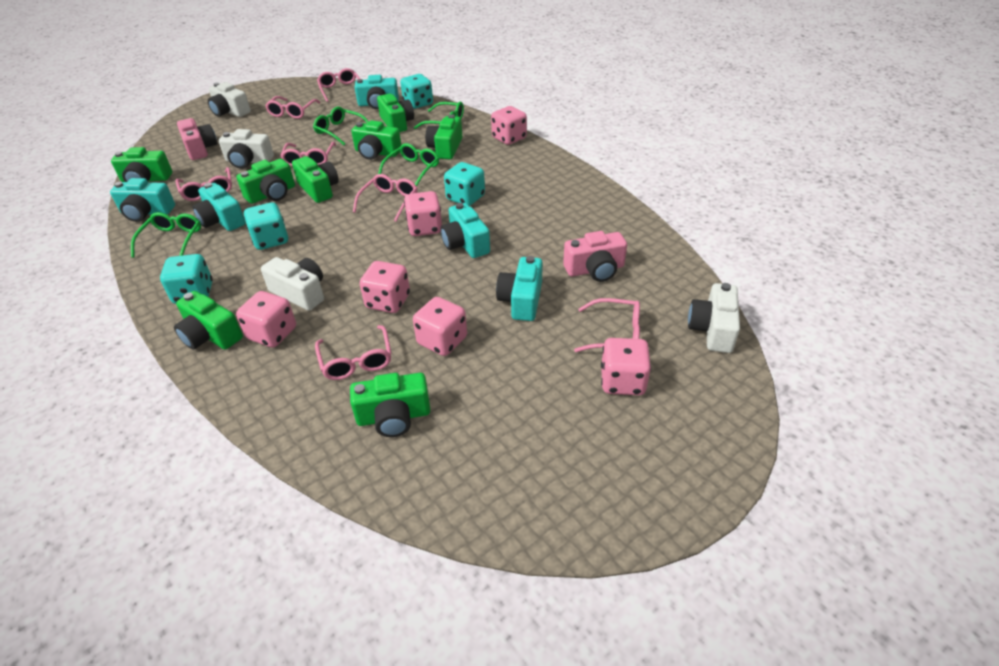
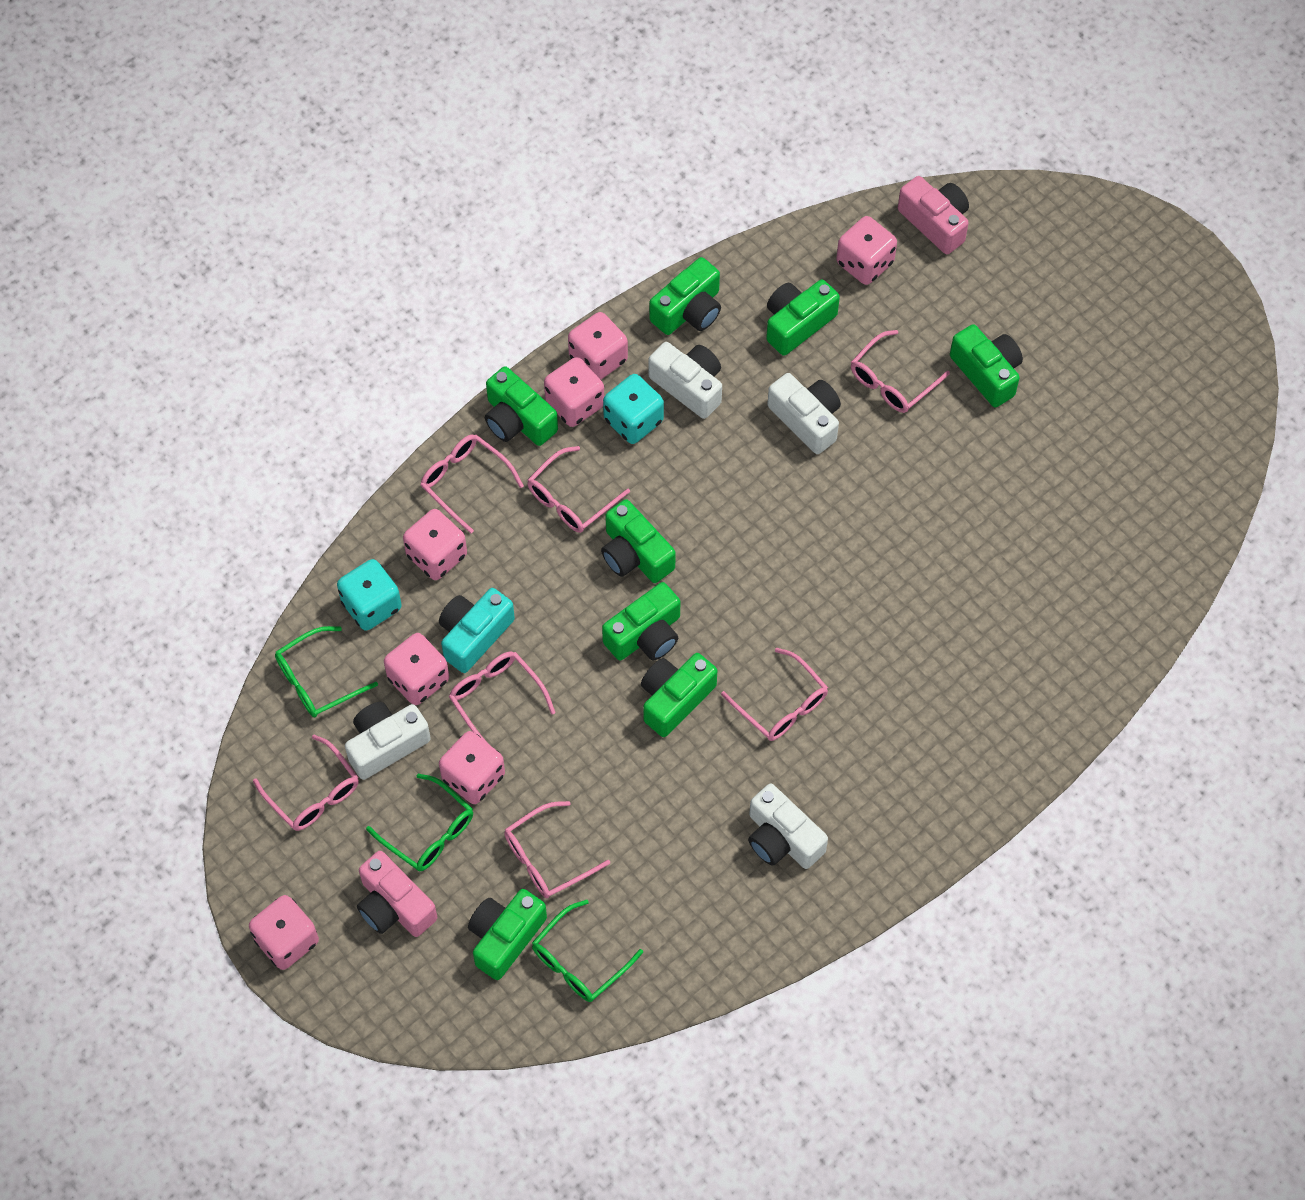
green glasses: [131,212,201,258] [313,107,369,145] [378,143,439,187] [414,102,464,129] = 4 -> [275,626,378,718] [366,774,473,871] [532,900,643,1002] = 3
pink dice: [236,291,296,348] [360,261,410,313] [404,191,442,236] [413,297,467,356] [491,106,527,145] [601,338,651,395] = 6 -> [249,895,319,970] [384,633,449,705] [403,509,467,580] [439,731,505,804] [544,357,604,427] [568,312,628,379] [836,216,897,285] = 7
turquoise camera: [110,178,175,222] [192,183,246,231] [354,75,399,109] [440,203,490,258] [496,256,543,321] = 5 -> [439,588,515,673] = 1
turquoise dice: [160,254,213,304] [244,202,288,250] [400,74,433,109] [444,162,485,206] = 4 -> [337,559,402,631] [603,374,664,444] = 2

